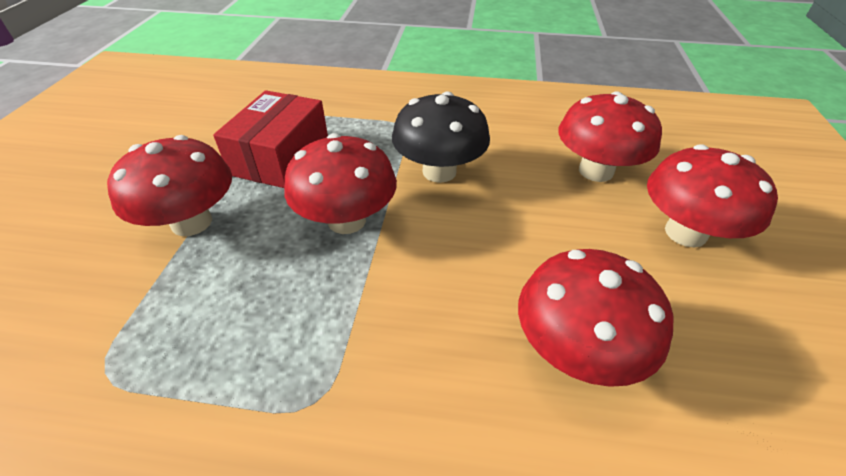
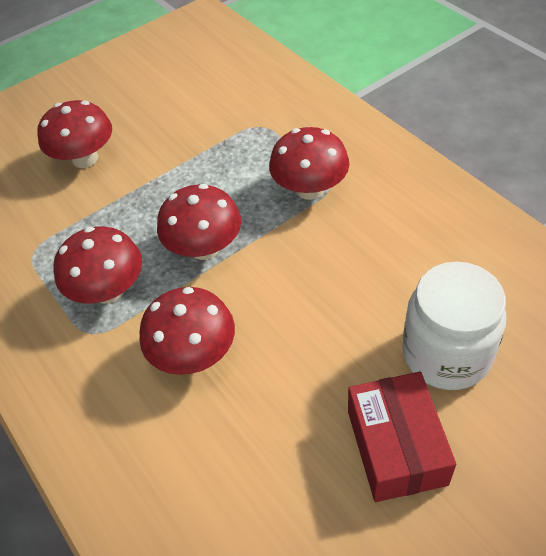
black mushroom: [392,91,490,183] = 1 -> none = 0
white jar: none = 0 -> [402,262,506,390] = 1

